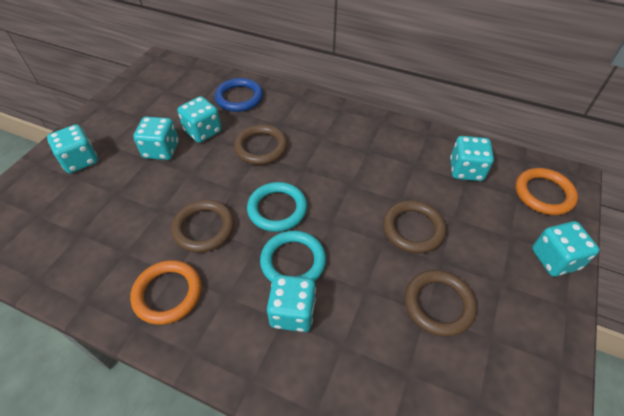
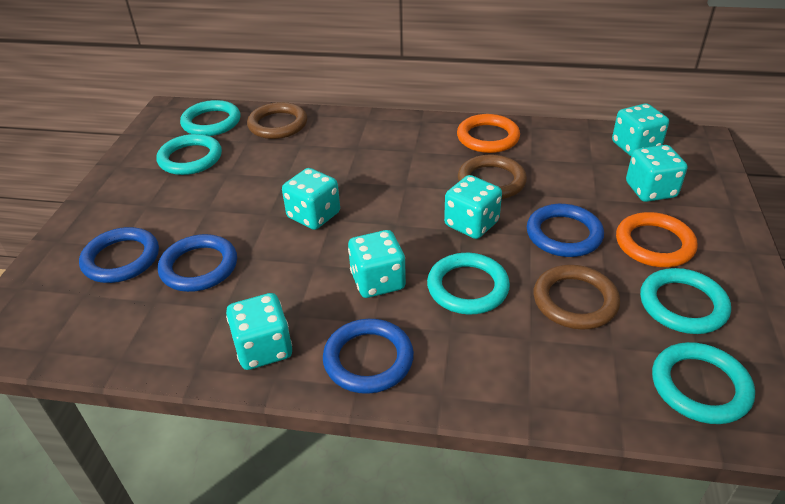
blue ring: [215,78,263,112] = 1 -> [79,227,159,283] [158,234,237,292] [323,319,414,394] [527,204,604,257] = 4
brown ring: [171,200,234,253] [234,125,288,165] [383,200,446,254] [405,270,477,337] = 4 -> [247,102,307,139] [458,155,527,199] [534,265,620,329] = 3
turquoise ring: [247,182,307,232] [260,230,326,282] = 2 -> [157,134,222,175] [180,100,240,136] [427,253,510,314] [640,268,731,334] [652,342,755,424] = 5

